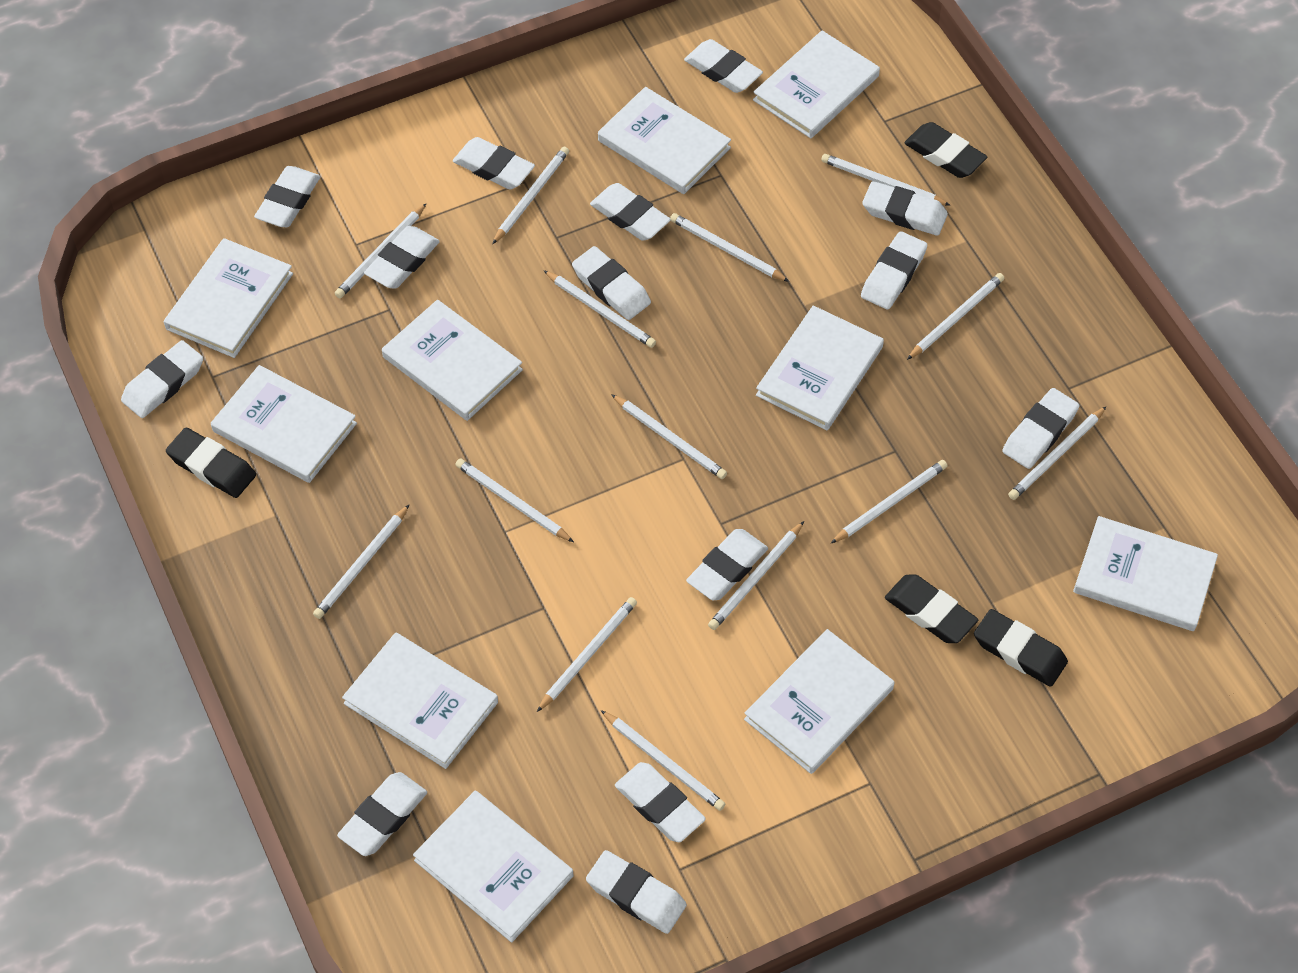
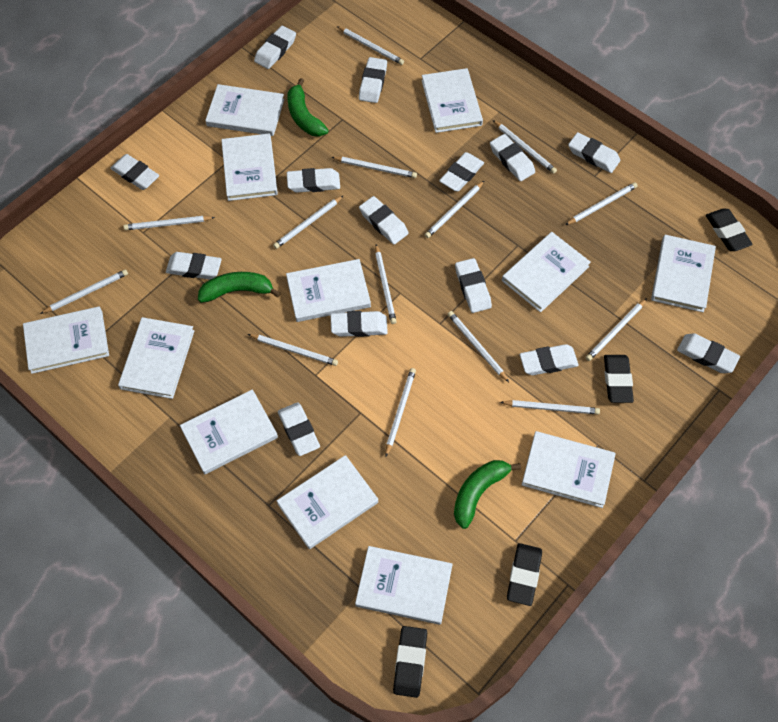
green banana: none = 0 -> [198,272,281,303] [287,78,329,137] [454,460,521,529] = 3
white book: [164,238,293,358] [211,365,357,483] [342,632,498,769] [382,300,523,421] [413,791,573,943] [598,87,731,194] [744,629,894,774] [753,31,880,138] [756,305,884,430] [1073,516,1218,631] = 10 -> [23,307,109,374] [118,317,195,399] [180,389,278,474] [205,84,284,136] [221,134,278,201] [277,455,378,549] [286,259,371,322] [355,546,453,625] [422,68,483,133] [502,232,591,312] [522,431,616,508] [651,235,716,312] = 12

